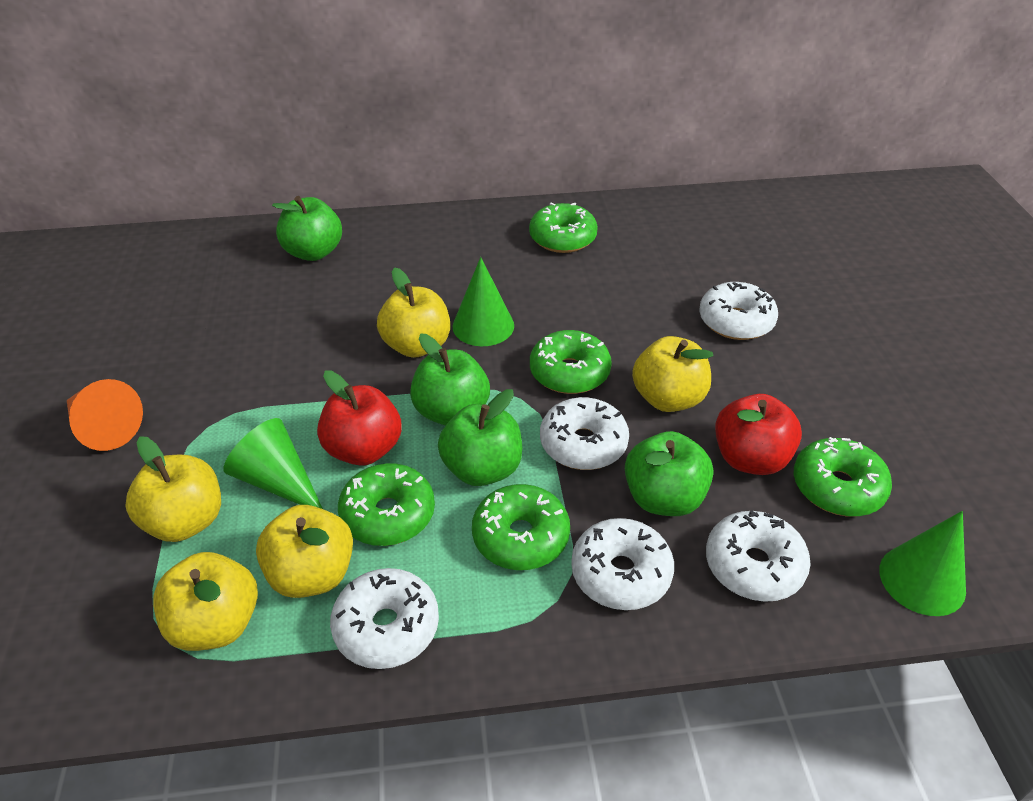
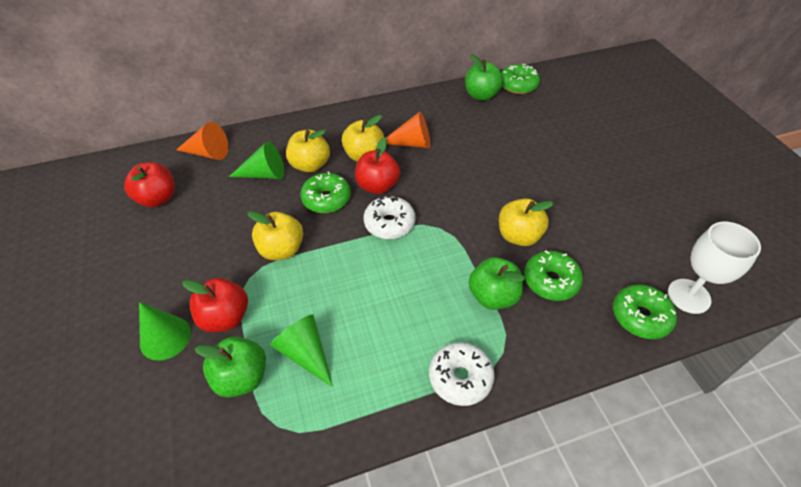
green apple: [272,196,342,261] [410,334,490,426] [438,389,522,486] [625,431,713,516] = 4 -> [195,336,266,398] [465,54,503,101] [469,257,525,310] = 3
green donut: [338,463,435,546] [472,484,570,570] [529,203,598,253] [530,330,612,394] [794,437,892,517] = 5 -> [300,171,351,213] [501,64,540,94] [524,251,583,301] [613,284,677,339] = 4
orange cone: [67,379,143,451] = 1 -> [176,122,228,160] [386,112,431,148] = 2
red apple: [317,370,402,466] [715,394,802,475] = 2 -> [124,162,175,207] [182,278,248,332] [355,137,400,194] = 3
white donut: [330,568,439,669] [540,397,629,470] [571,518,674,610] [699,282,778,340] [706,510,811,602] = 5 -> [364,196,415,239] [429,342,495,406] = 2
white goblet: none = 0 -> [668,222,761,314] = 1
yellow apple: [125,436,221,542] [153,552,258,651] [256,505,353,598] [377,267,450,358] [632,336,713,412] = 5 -> [247,211,303,260] [286,130,330,173] [342,115,384,162] [499,198,554,246] = 4

